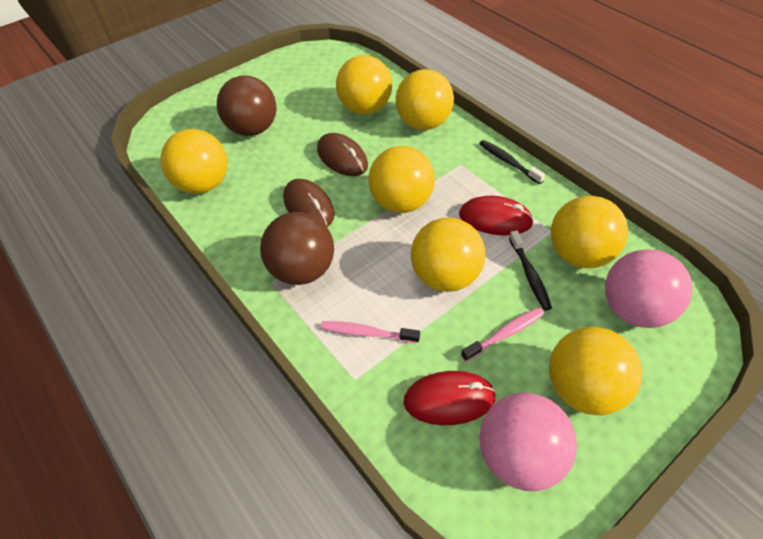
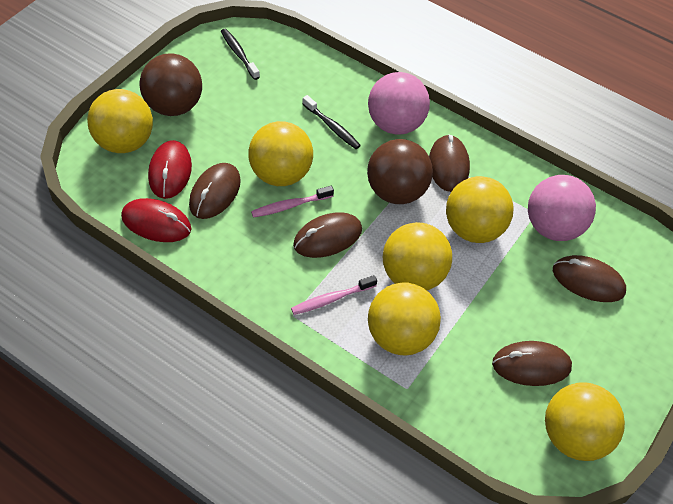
brown mouse: [283,179,334,227] [317,133,368,176] = 2 -> [189,163,241,219] [293,212,362,258] [429,134,470,192] [492,341,572,386] [553,255,626,302] = 5
yellow ball: [160,129,228,194] [336,55,392,115] [369,146,435,213] [396,69,454,130] [411,218,485,292] [549,327,642,415] [551,196,628,268] = 7 -> [87,89,153,153] [248,121,313,186] [368,282,441,355] [383,222,452,290] [446,176,513,243] [545,382,625,461] = 6

